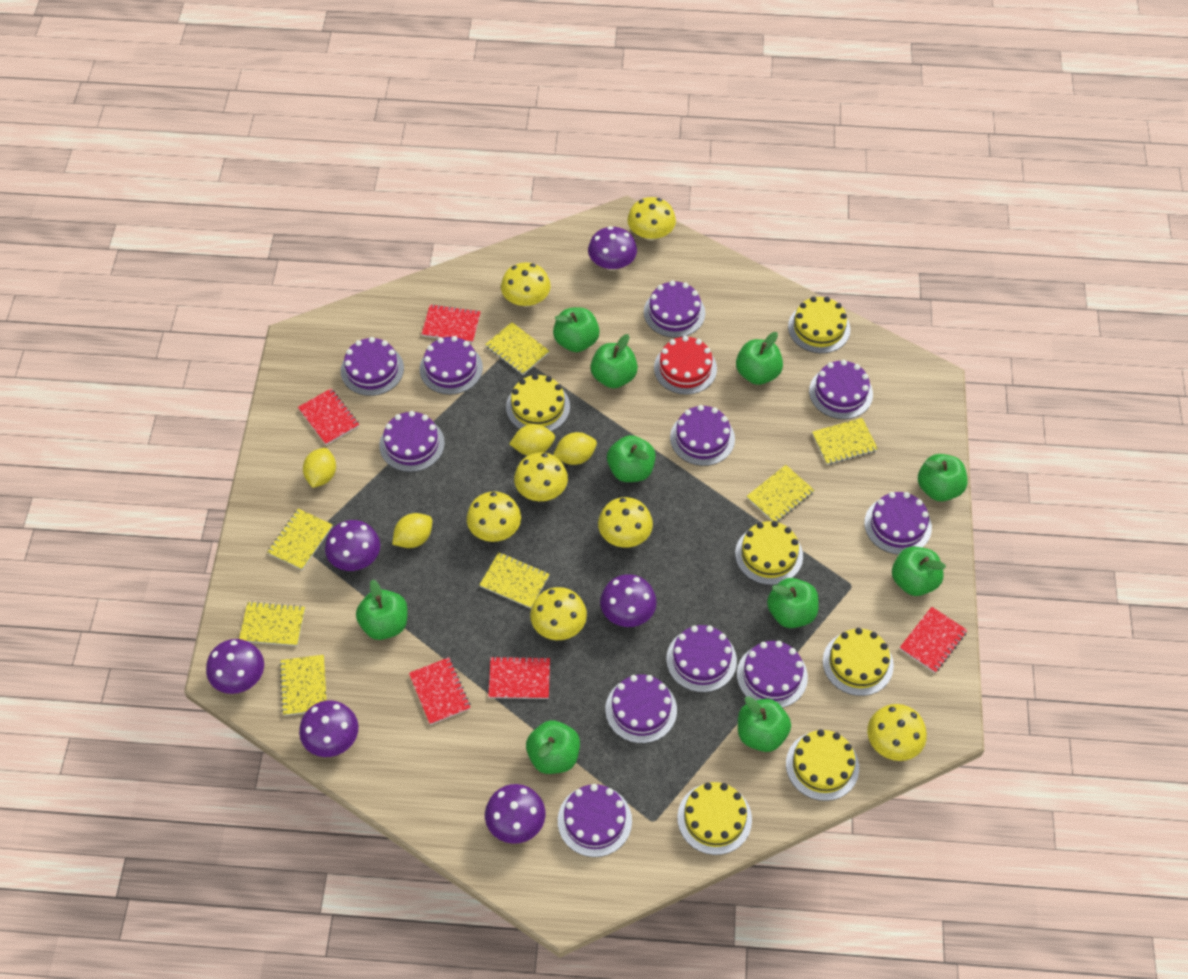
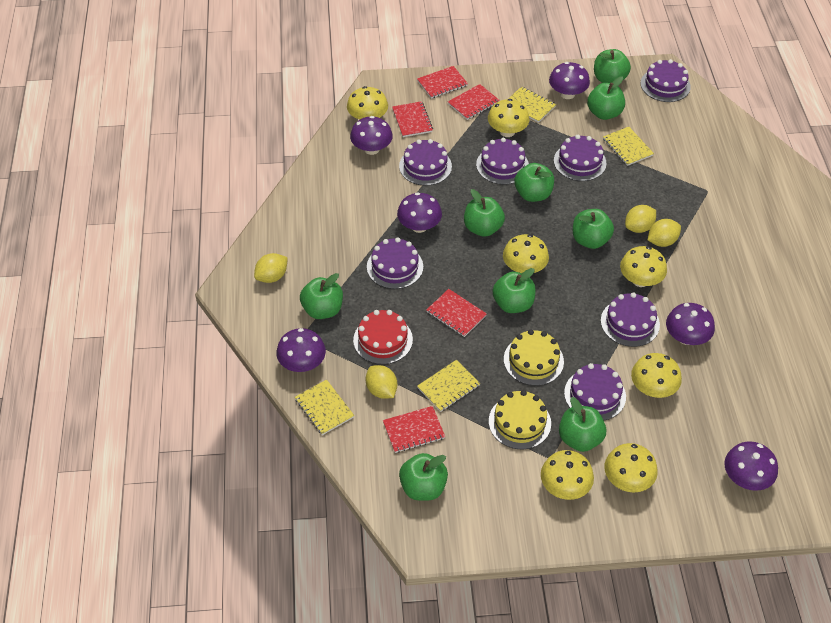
green apple: [356,579,408,640] [526,720,580,774] [553,307,600,352] [591,334,638,388] [607,435,656,482] [736,332,783,385] [738,696,791,752] [767,578,819,628] [892,546,946,596] [918,454,968,502] = 10 -> [300,273,343,319] [399,453,448,501] [464,189,505,237] [493,268,536,313] [514,163,554,202] [559,397,606,452] [573,209,614,249] [587,76,625,120] [594,49,631,83] = 9
purple cake: [341,337,404,396] [379,411,445,472] [420,336,483,395] [558,784,632,857] [605,674,677,743] [644,280,705,338] [666,625,737,692] [670,405,735,466] [737,641,808,708] [809,360,873,419] [864,492,932,555] = 11 -> [367,237,423,289] [399,139,452,186] [476,138,529,185] [554,135,606,181] [564,363,626,420] [601,292,660,347] [640,59,691,102] = 7
yellow cake: [506,374,570,431] [677,782,752,855] [735,521,803,585] [786,729,859,801] [788,296,850,353] [823,628,894,696] = 6 -> [489,390,551,449] [504,329,564,386] = 2
yellow notebook: [239,601,305,646] [267,509,333,570] [279,655,327,716] [480,552,550,609] [485,322,549,375] [746,465,814,522] [812,418,878,465] = 7 -> [295,379,354,435] [417,360,481,412] [508,87,556,123] [603,127,654,166] = 4

